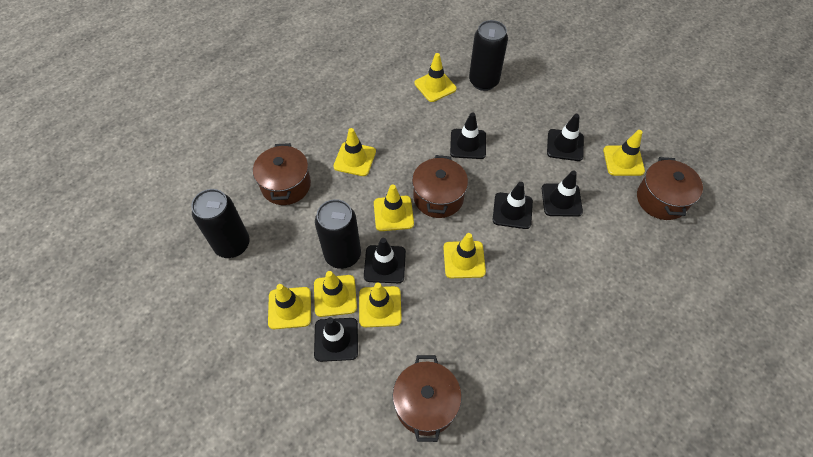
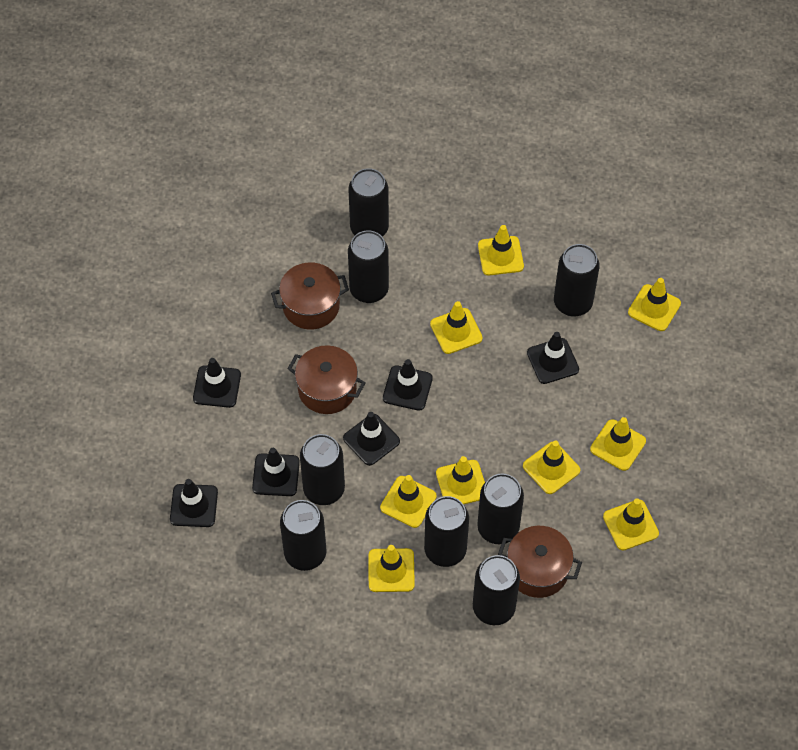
black can: [191,189,250,258] [315,199,361,269] [469,20,508,91] = 3 -> [280,500,327,571] [300,434,345,505] [348,168,389,237] [348,231,389,303] [424,496,469,567] [473,555,520,625] [477,473,524,544] [554,244,600,317] = 8
brown pot: [253,143,311,205] [393,355,462,442] [412,155,468,218] [637,157,703,220] = 4 -> [271,262,349,330] [287,345,365,414] [498,526,582,598] = 3
yellow traffic cone: [268,284,311,329] [314,271,357,317] [334,128,376,176] [359,283,402,327] [374,184,414,231] [415,53,457,102] [443,233,486,278] [603,130,645,176] = 8 -> [368,545,415,592] [380,475,437,528] [430,301,483,354] [436,456,485,505] [478,225,524,275] [523,441,580,494] [590,417,646,471] [603,498,659,550] [628,278,681,331] = 9

